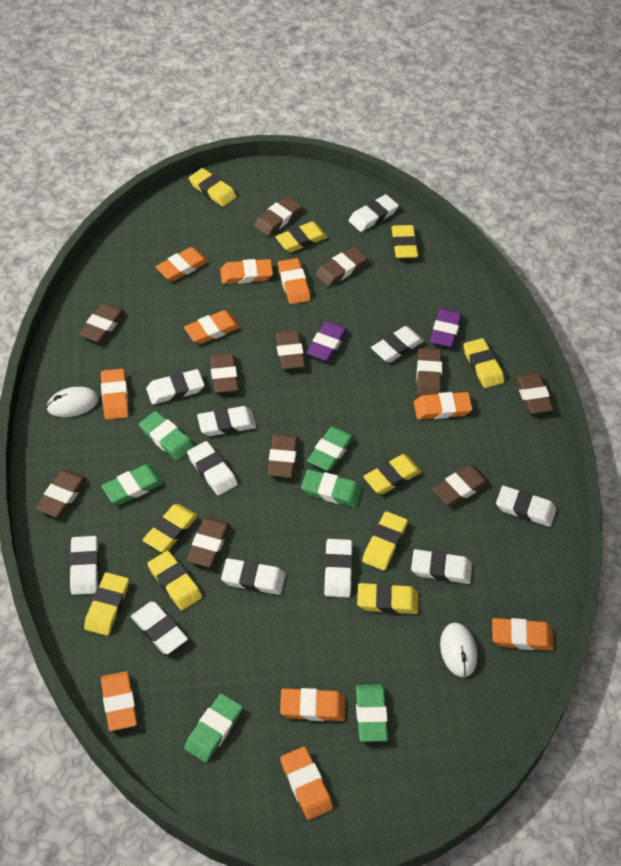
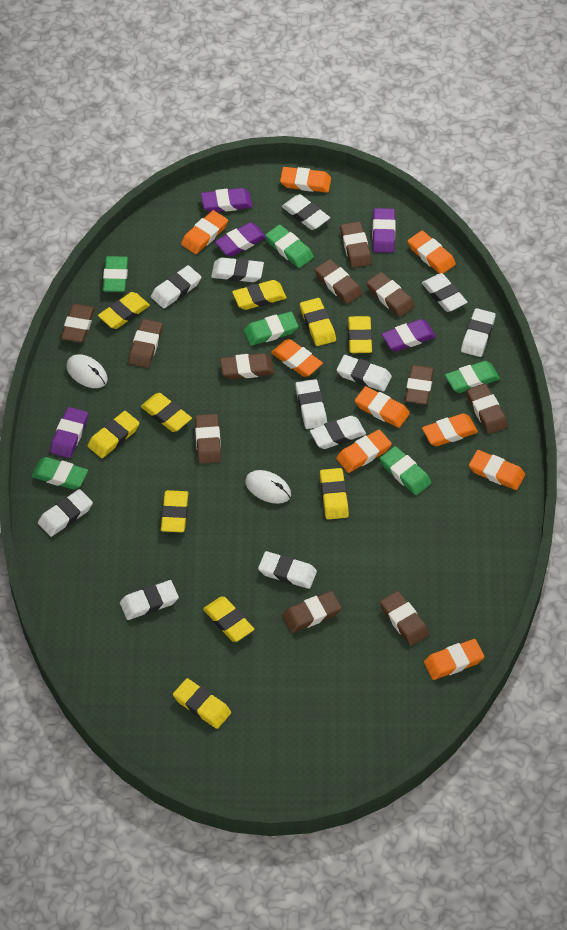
orange eraser: [101,369,129,420] [101,671,137,731] [155,247,209,281] [184,310,240,344] [220,259,273,284] [278,258,311,304] [280,688,346,721] [280,747,333,820] [414,392,473,419] [492,618,554,651] = 10 -> [181,210,228,254] [271,339,323,377] [280,167,331,193] [336,429,392,473] [355,386,410,428] [408,231,456,274] [422,413,478,446] [424,639,485,680] [469,450,525,490] = 9
purple eraser: [307,321,348,361] [430,308,462,347] = 2 -> [50,407,88,458] [201,188,252,212] [215,222,266,257] [372,208,396,253] [381,319,436,352] = 5

